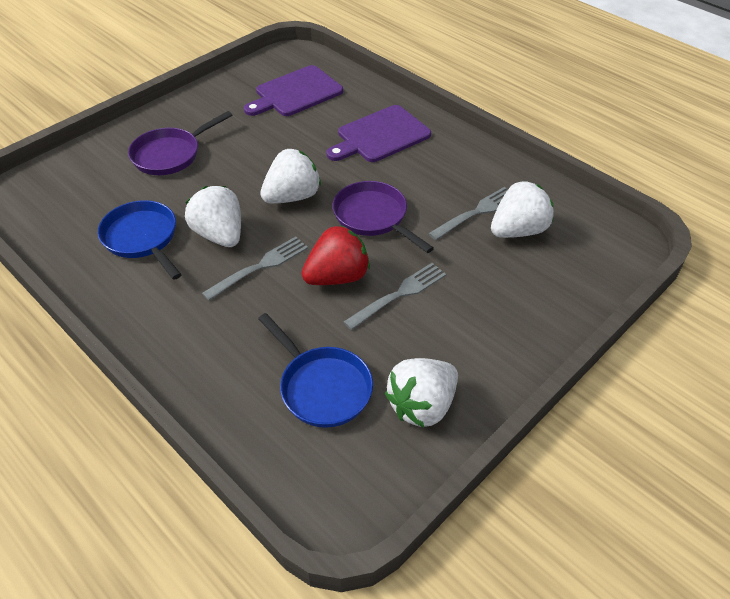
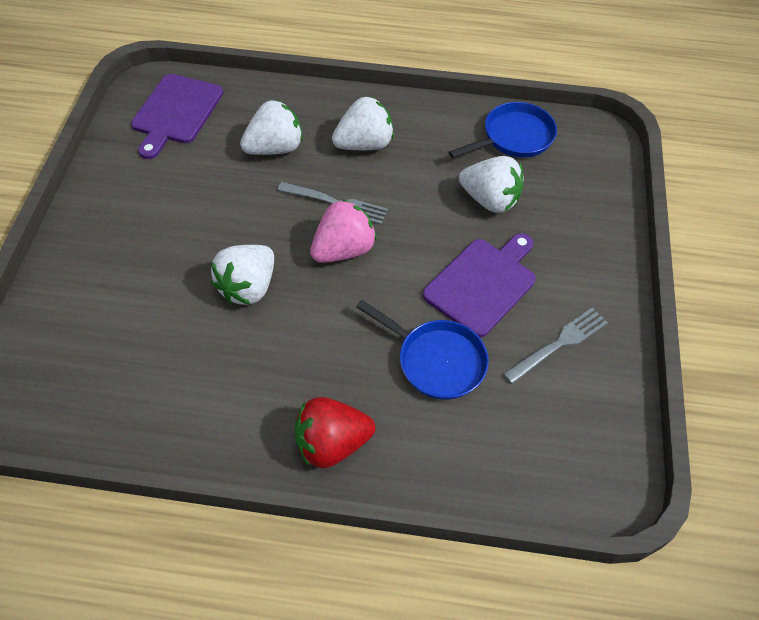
grey fork: [202,237,308,301] [344,263,446,330] [428,187,507,240] = 3 -> [278,182,388,224] [503,308,608,384] = 2
pink strawberry: none = 0 -> [310,199,377,263] = 1
purple pan: [128,111,232,175] [332,181,434,253] = 2 -> none = 0

